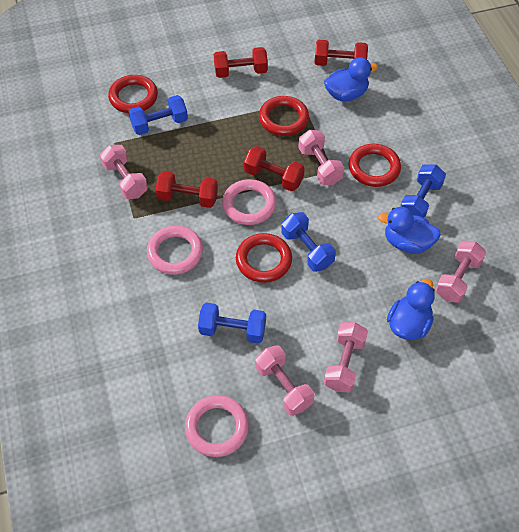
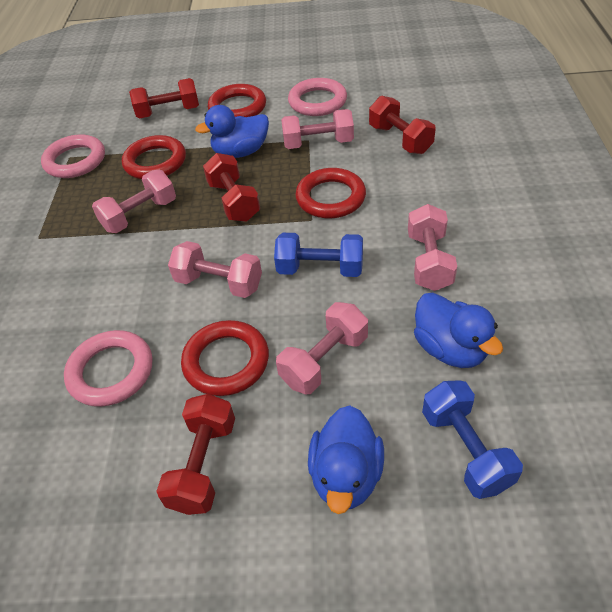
blue dumbbell: [129,95,188,135] [198,303,266,344] [281,212,336,272] [400,164,446,218] = 4 -> [274,233,363,277] [422,380,523,499] = 2

